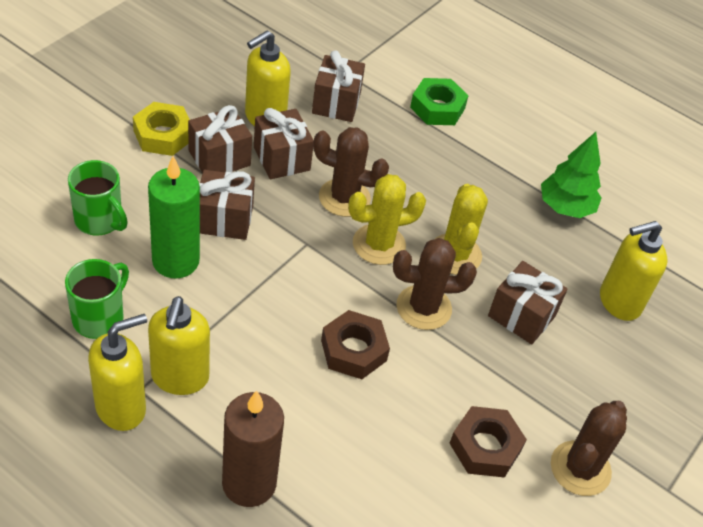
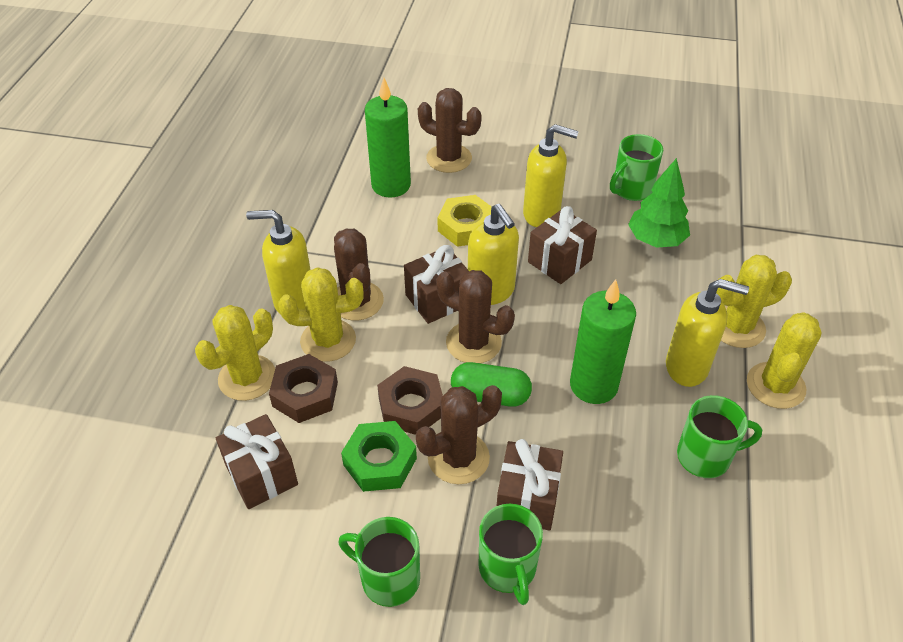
brown cactus: [313,127,389,217] [393,238,477,330] [551,401,627,496] = 3 -> [334,229,384,321] [416,385,502,484] [418,88,482,173] [436,270,515,363] = 4
brown candle: [222,390,284,507] = 1 -> none = 0
brown gift: [188,105,252,173] [199,170,255,240] [254,108,314,179] [312,50,365,122] [488,261,568,344] = 5 -> [216,414,298,509] [404,245,469,324] [497,439,563,531] [528,206,597,284] = 4
green candle: [148,156,200,279] = 1 -> [365,78,411,198] [570,279,636,404] = 2
green capsule: none = 0 -> [451,362,532,407] = 1
green mug: [65,259,129,339] [68,160,128,236] = 2 -> [339,517,420,607] [479,504,543,605] [610,134,663,201] [677,395,762,478] = 4
yellow cactus: [348,174,426,265] [435,184,488,275] = 2 -> [195,305,275,401] [279,267,364,362] [716,255,792,348] [747,312,822,409] = 4

